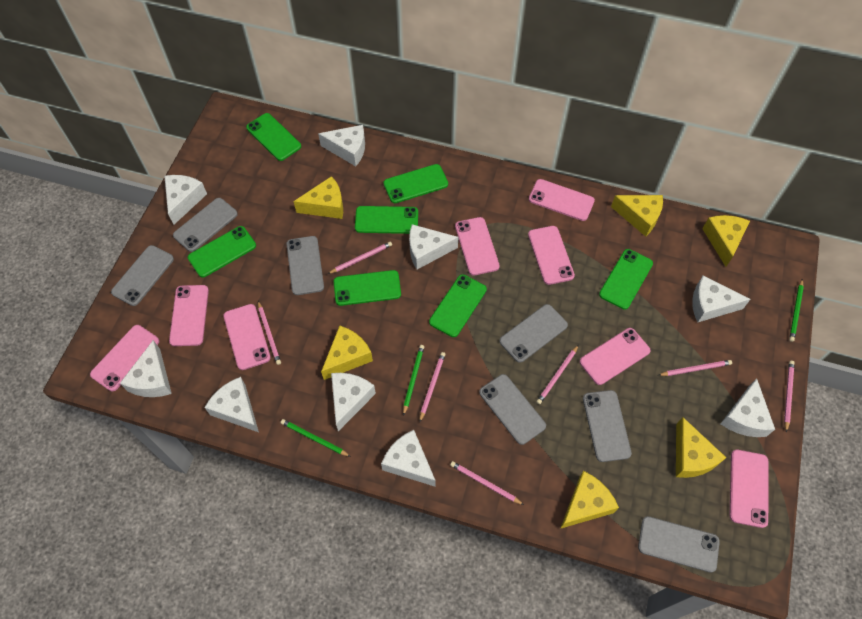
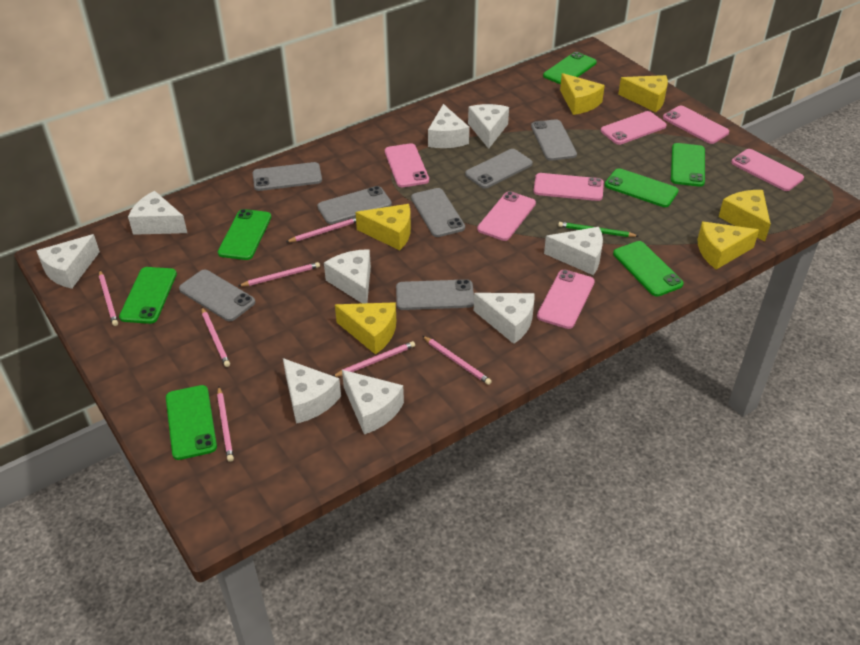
green pencil: [280,419,351,457] [403,345,424,416] [789,279,804,342] = 3 -> [558,222,638,237] = 1
pink phone: [90,325,159,391] [169,285,209,346] [223,304,271,370] [455,217,500,276] [528,226,575,285] [529,179,595,221] [580,328,651,385] [729,450,768,528] = 8 -> [385,143,429,187] [477,191,536,241] [533,173,604,201] [537,270,595,329] [601,111,667,145] [663,106,729,144] [731,149,804,191] = 7

